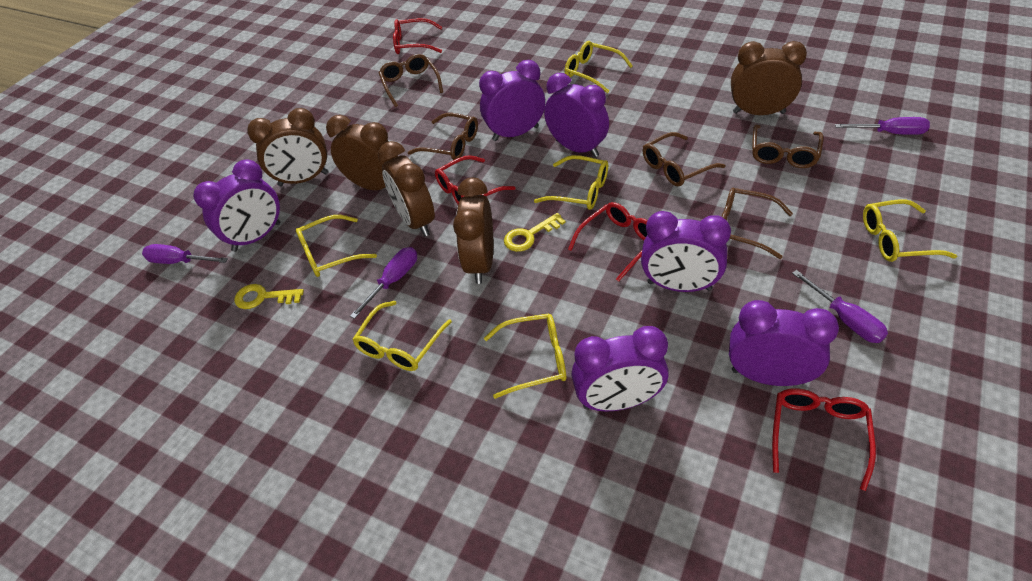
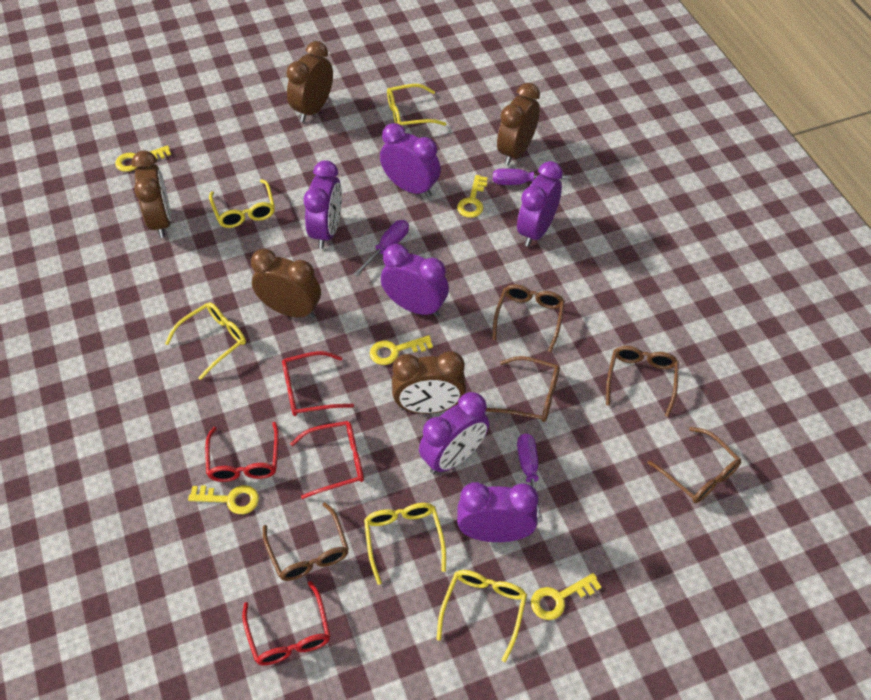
purple screwdriver: [142,244,228,264] [350,247,417,319] [792,270,888,343] [835,117,930,135] = 4 -> [353,220,409,276] [493,168,571,185] [517,433,543,522] = 3
yellow glasses: [296,215,377,277] [352,301,452,371] [484,314,566,399] [534,155,608,210] [564,41,633,93] [863,199,957,262] = 6 -> [165,302,246,380] [209,179,275,228] [364,503,446,585] [387,84,447,126] [437,570,527,662] = 5
yellow key: [234,284,304,309] [504,213,566,252] = 2 -> [115,145,171,172] [188,485,259,514] [370,335,433,365] [457,175,488,218] [531,573,601,620] = 5

